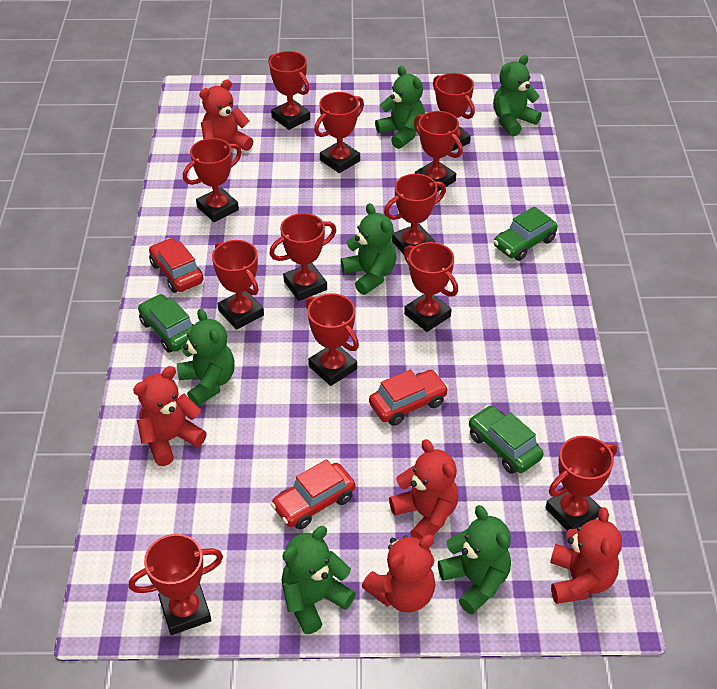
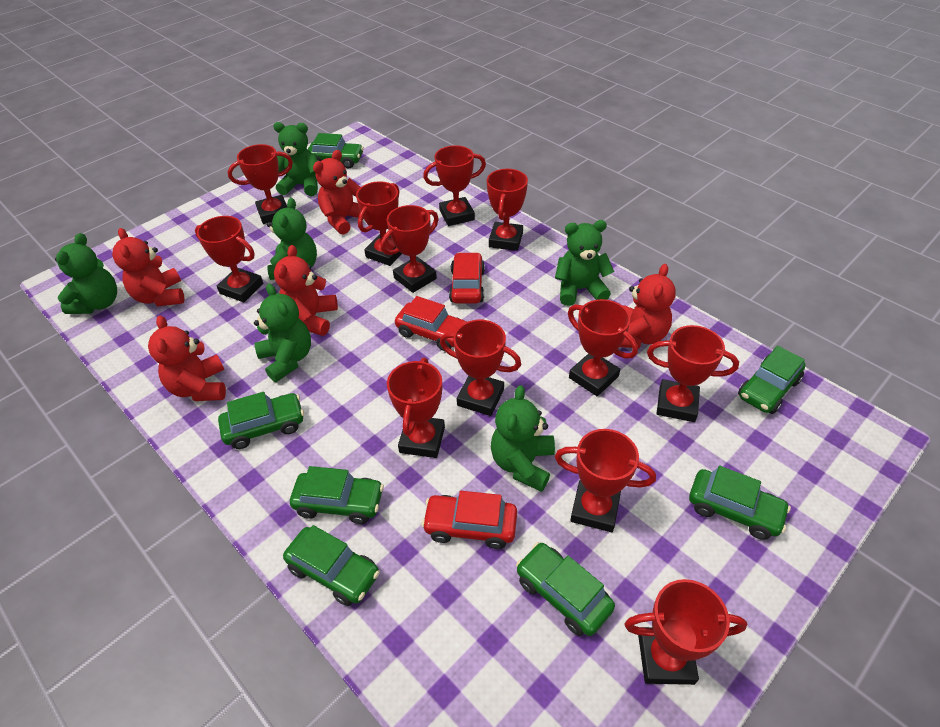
green car: [138,294,193,353] [468,405,543,474] [493,206,558,261] = 3 -> [218,392,304,449] [283,525,380,606] [290,466,384,524] [308,133,364,169] [516,542,615,636] [689,466,791,540] [738,346,806,414] = 7

